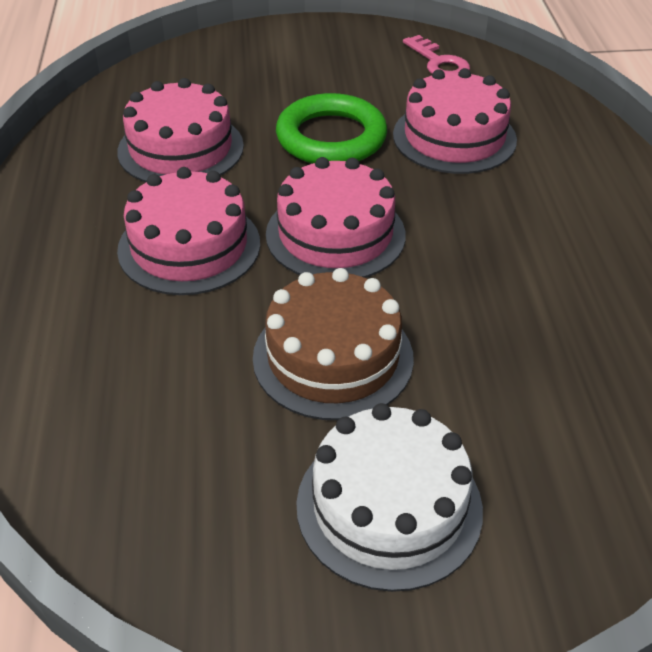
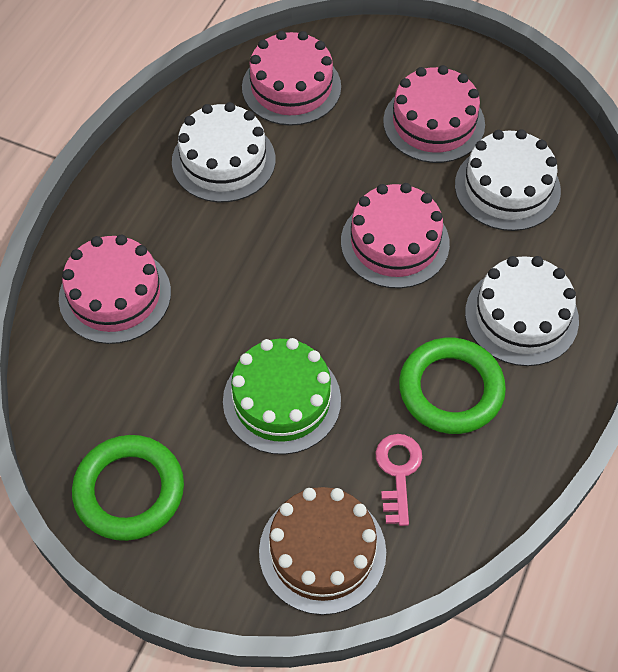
green cake: none = 0 -> [223,338,341,455] = 1
green ring: [276,93,387,164] = 1 -> [72,435,184,541] [399,338,506,434] = 2
white cake: [296,403,483,592] = 1 -> [172,102,275,202] [455,129,561,231] [465,256,579,366] = 3

